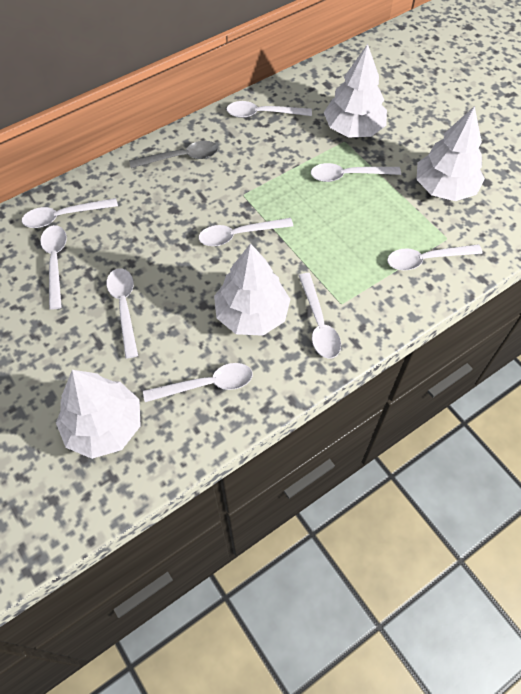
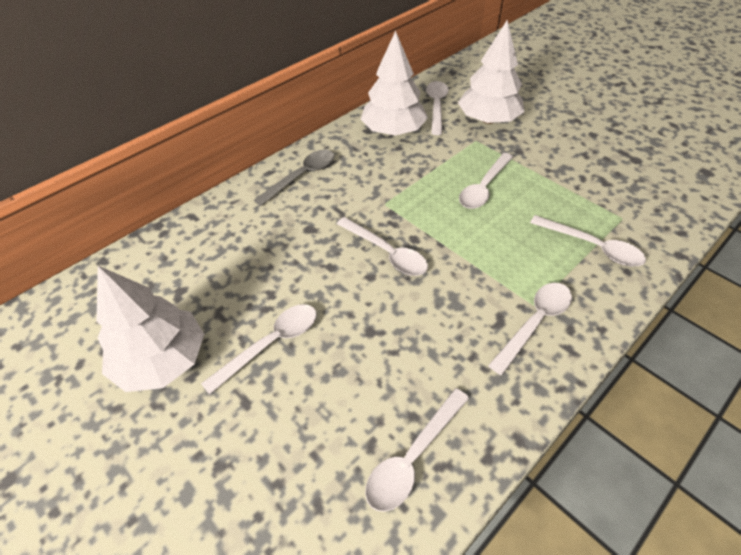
white spoon: [22,198,118,228] [40,225,67,310] [107,268,138,358] [143,363,252,402] [199,218,293,246] [227,101,312,118] [299,273,341,358] [311,163,401,182] [387,244,482,270] = 9 -> [201,304,317,395] [337,217,428,276] [365,388,469,512] [426,81,449,135] [459,153,513,209] [488,283,572,375] [530,215,646,266] = 7
white tree: [56,370,141,459] [214,243,291,336] [324,44,387,137] [417,106,485,201] = 4 -> [97,266,204,392] [361,31,428,136] [458,20,525,124] = 3

